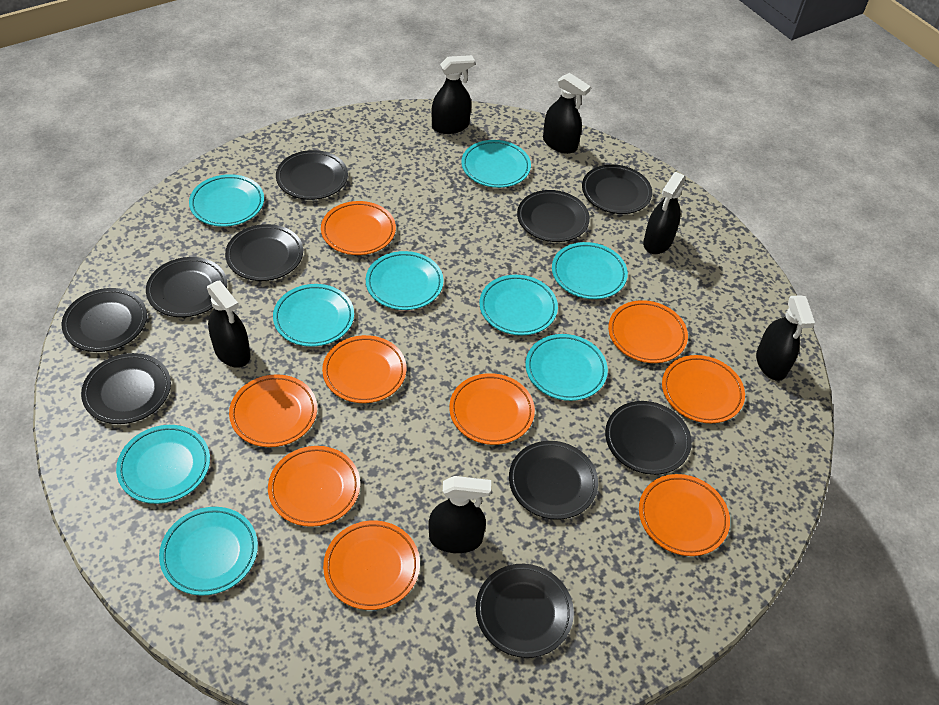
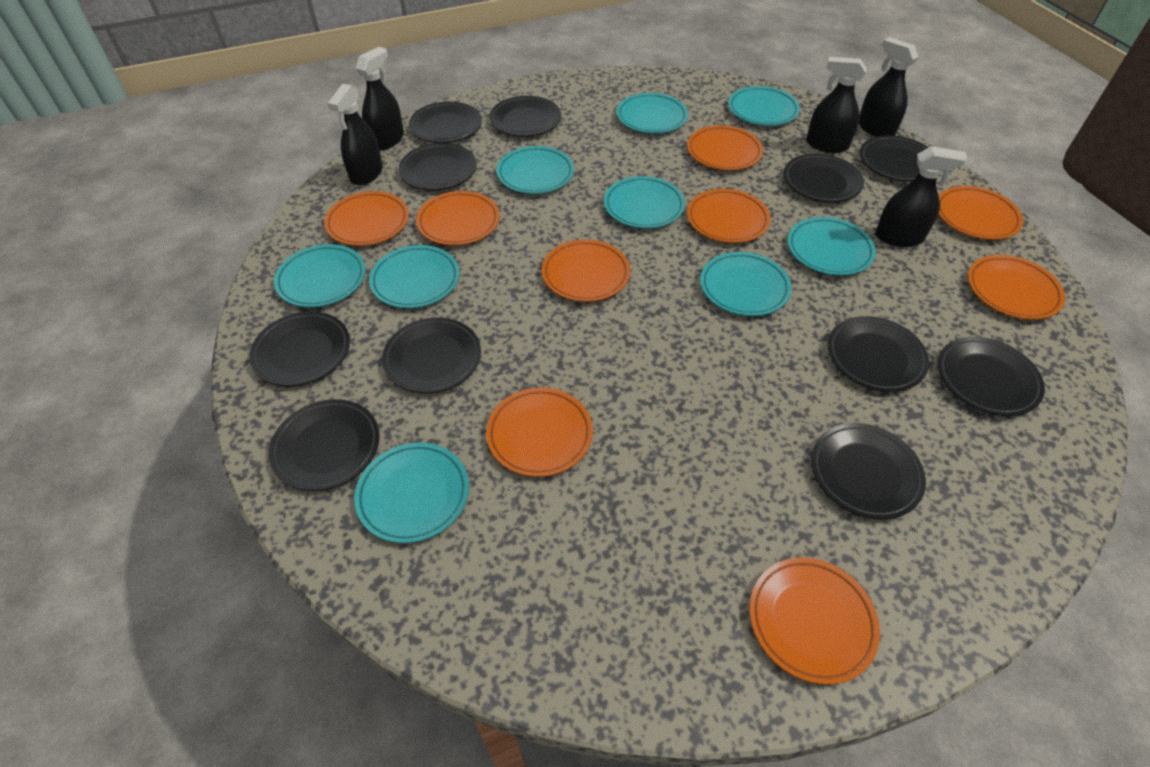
black plate: [62,288,147,352] [81,353,171,424] [146,257,227,317] [225,224,303,281] [276,150,348,200] [476,564,574,658] [509,441,598,520] [517,190,590,242] [582,165,652,214] [605,401,692,475] = 10 -> [250,311,350,386] [269,399,380,491] [382,318,481,393] [399,143,476,190] [409,102,482,143] [490,96,561,137] [783,154,864,203] [811,423,926,519] [828,316,929,392] [860,135,928,182] [937,337,1045,416] = 11
black spray bottle: [207,280,251,368] [428,476,491,553] [432,55,475,134] [543,73,591,154] [643,172,686,254] [756,295,815,381] = 6 -> [328,84,383,186] [356,47,404,151] [806,57,867,153] [859,37,918,137] [875,146,967,247] = 5

